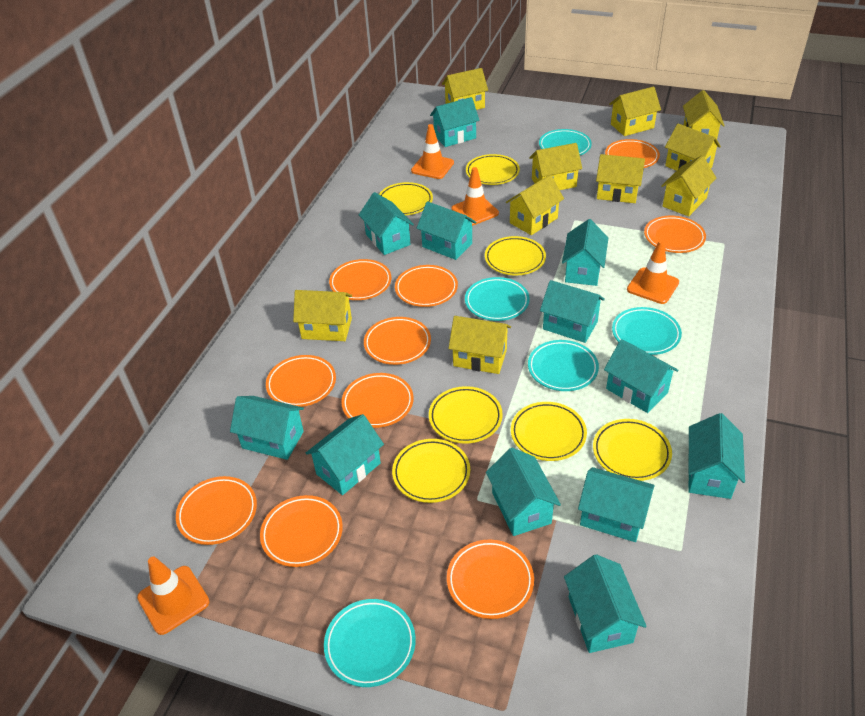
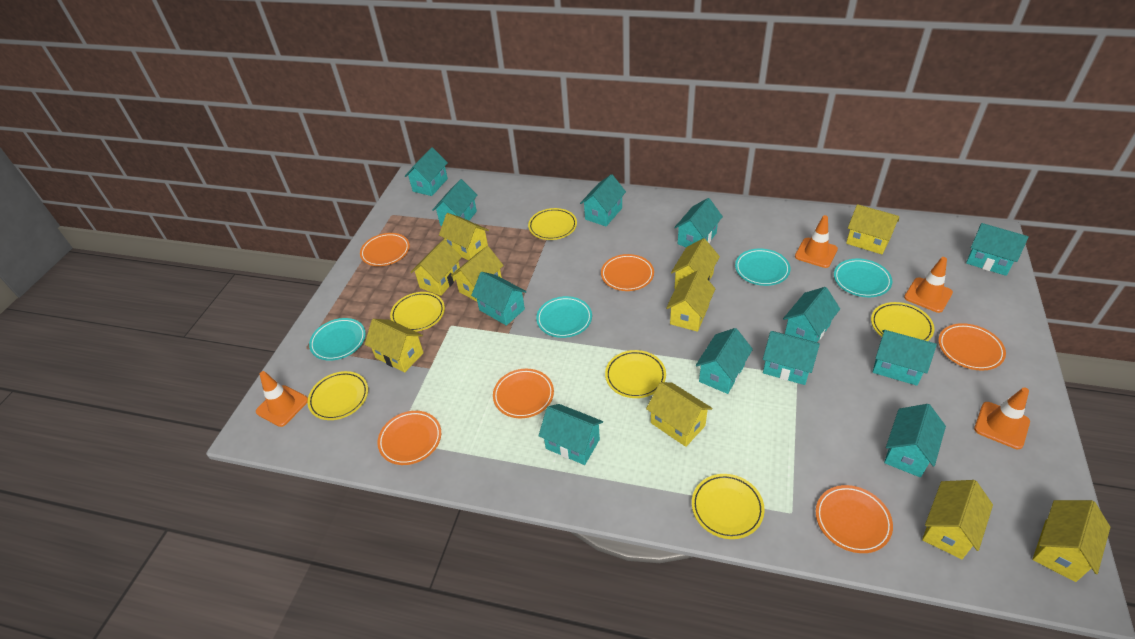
orange plate: [176,476,257,545] [260,495,343,567] [266,355,336,407] [329,259,391,300] [341,373,414,428] [364,317,431,365] [395,265,458,307] [447,540,534,619] [605,139,660,168] [644,216,706,253] = 10 -> [360,233,410,266] [377,411,441,465] [493,369,554,418] [601,254,654,291] [816,485,893,553] [938,323,1006,370] = 6
turquoise plate: [324,599,416,687] [465,277,530,321] [528,340,599,391] [539,129,592,155] [612,307,682,355] = 5 -> [309,318,366,361] [536,296,592,338] [735,249,790,286] [834,259,892,297] = 4
yellow plate: [379,182,433,215] [392,439,470,503] [429,386,503,443] [466,154,520,185] [485,236,546,275] [511,402,587,461] [593,419,672,481] = 7 -> [307,371,368,420] [390,292,445,332] [528,208,577,240] [605,350,666,398] [692,474,764,539] [871,302,935,341] = 6

